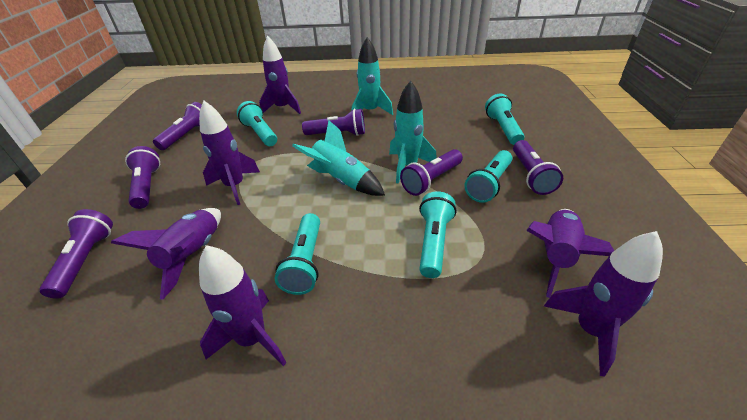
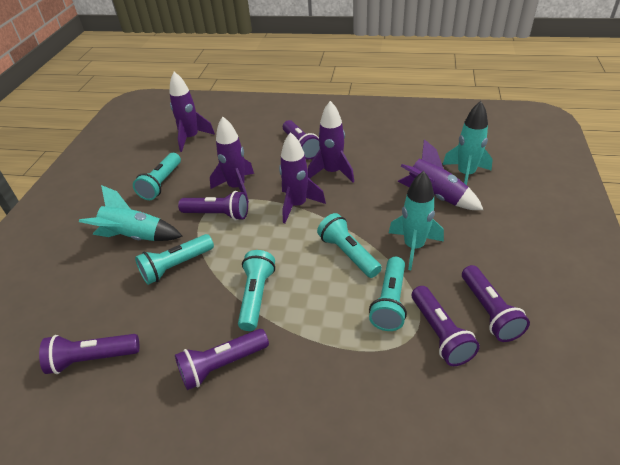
purple rocket: [111,208,221,300] [199,101,260,205] [199,245,287,366] [259,36,301,114] [526,209,614,298] [544,231,663,377] = 6 -> [169,72,215,152] [210,117,254,202] [279,132,326,223] [308,101,354,183] [397,139,483,210] = 5

